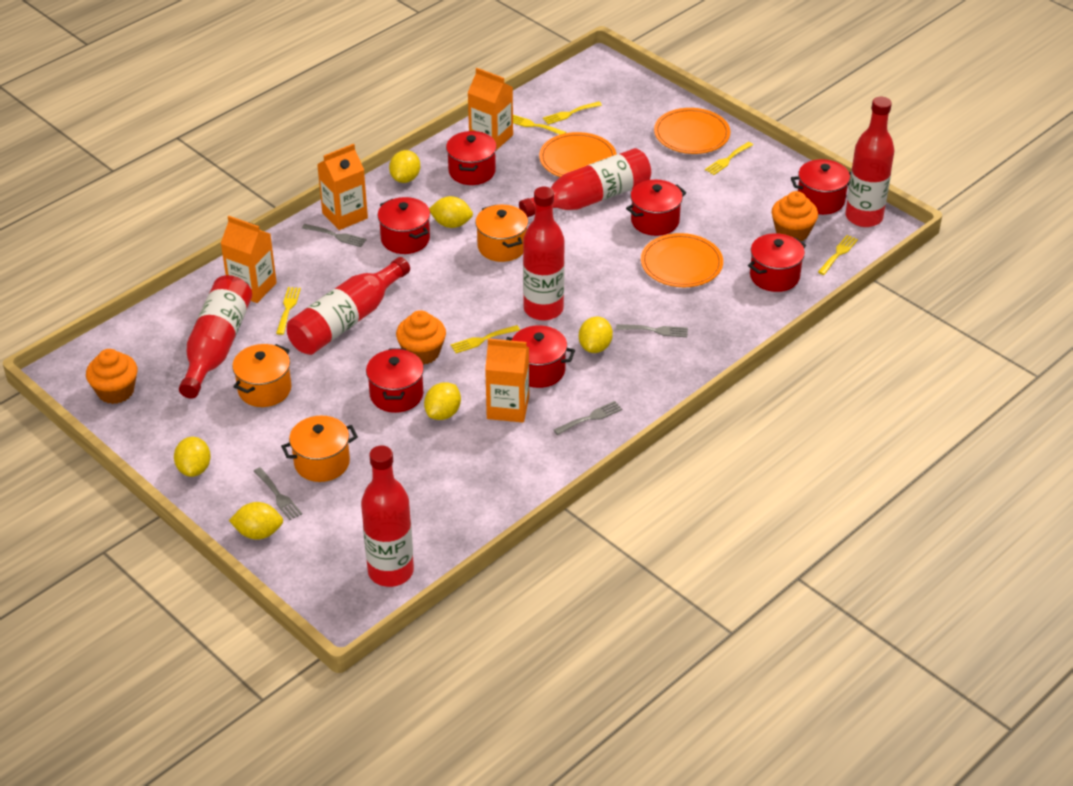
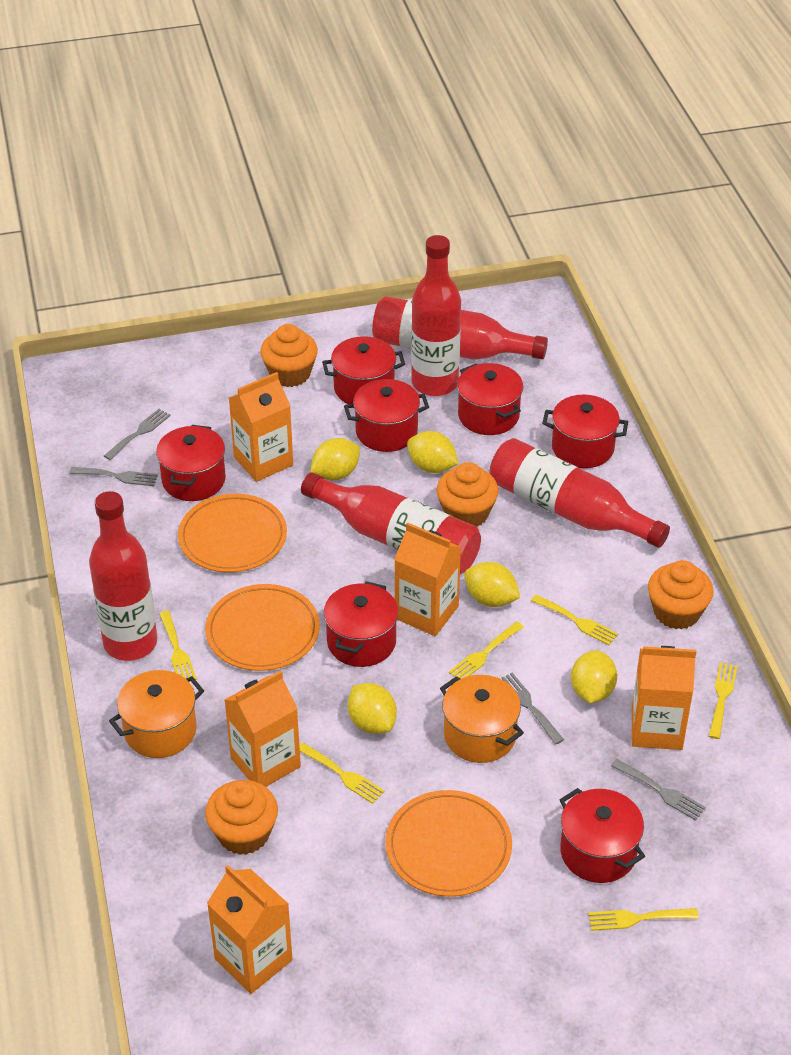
orange carton: [220,216,277,303] [317,144,368,230] [468,68,513,150] [485,338,529,423] = 4 -> [207,865,293,994] [225,670,301,787] [229,372,293,482] [394,522,461,636] [632,646,696,750] = 5
orange cupcake: [86,349,137,404] [396,310,446,365] [772,191,818,241] = 3 -> [205,780,278,855] [260,324,318,387] [437,462,499,527] [648,560,713,629] = 4
orange pot: [232,344,291,407] [281,416,358,482] [475,205,528,262] = 3 -> [109,670,204,758] [440,675,524,763] = 2
red bottle: [179,275,252,399] [287,257,410,355] [361,446,414,587] [519,148,651,218] [523,186,565,321] [845,97,894,227] = 6 -> [89,491,157,661] [301,472,481,574] [372,296,548,360] [411,235,461,396] [490,438,670,548] = 5
yellow lemon: [174,437,211,477] [229,502,283,540] [389,150,420,183] [424,382,461,420] [429,196,473,228] [579,316,613,353] = 6 -> [310,438,360,480] [347,683,397,734] [407,431,458,473] [464,562,520,607] [571,650,617,703] = 5

